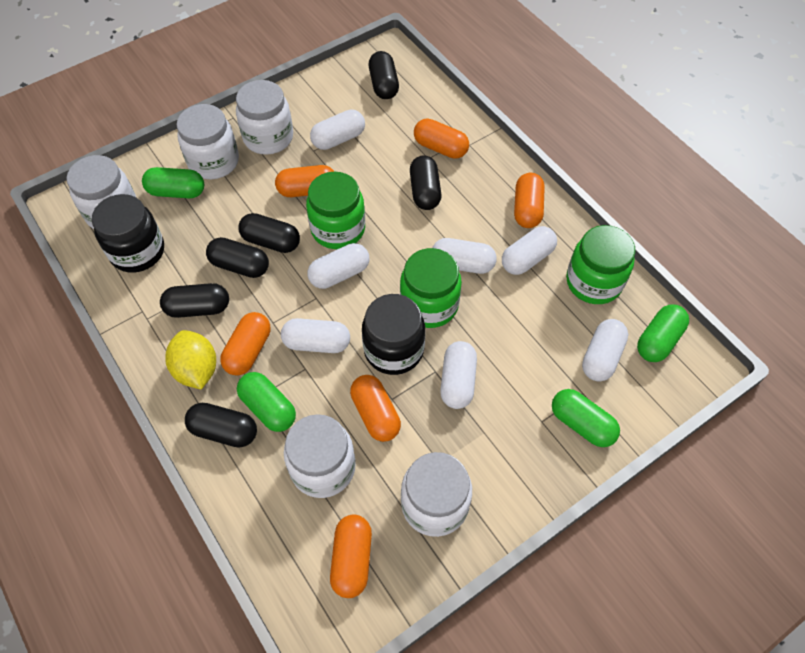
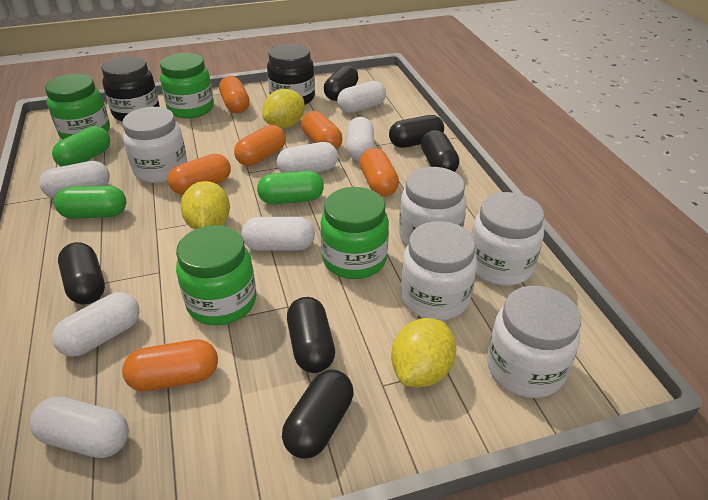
green capsule: [142,167,204,198] [237,372,296,432] [552,389,620,447] [637,304,689,362] = 4 -> [52,126,110,166] [54,185,126,219] [257,170,324,205] = 3
green jar: [306,172,365,249] [400,248,462,328] [566,225,636,304] = 3 -> [45,74,110,140] [160,53,214,119] [176,225,256,325] [320,187,389,279] = 4
yellow lemon: [165,330,216,389] = 1 -> [180,181,230,230] [262,89,305,129] [391,318,456,387] = 3

